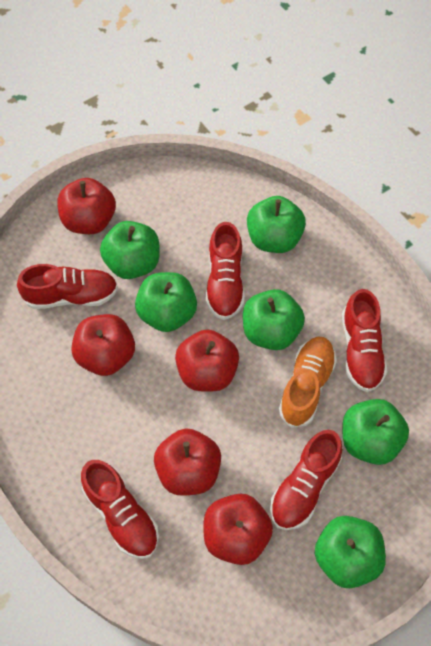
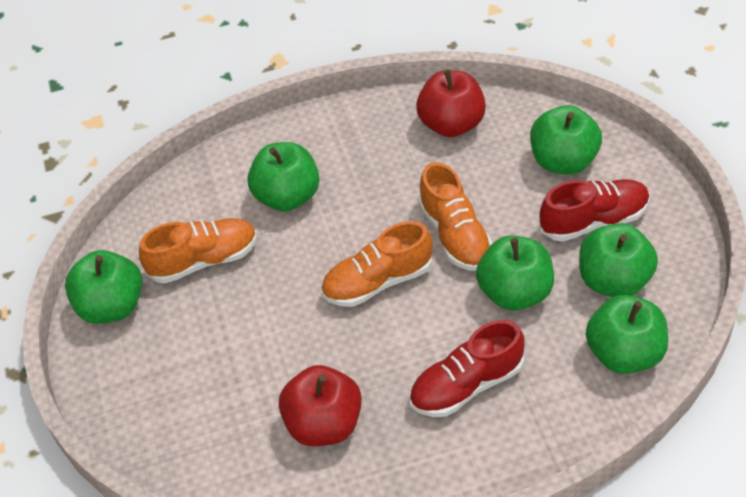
orange shoe: [279,337,337,428] = 1 -> [139,218,257,283] [321,221,433,307] [418,162,493,271] = 3
red apple: [57,178,116,234] [71,314,135,376] [154,428,221,496] [175,329,239,392] [204,494,273,565] = 5 -> [279,365,362,446] [416,69,486,137] = 2
red shoe: [17,264,118,309] [81,460,159,559] [206,222,245,320] [270,430,342,530] [342,289,387,392] = 5 -> [409,320,525,417] [539,179,650,242] = 2

